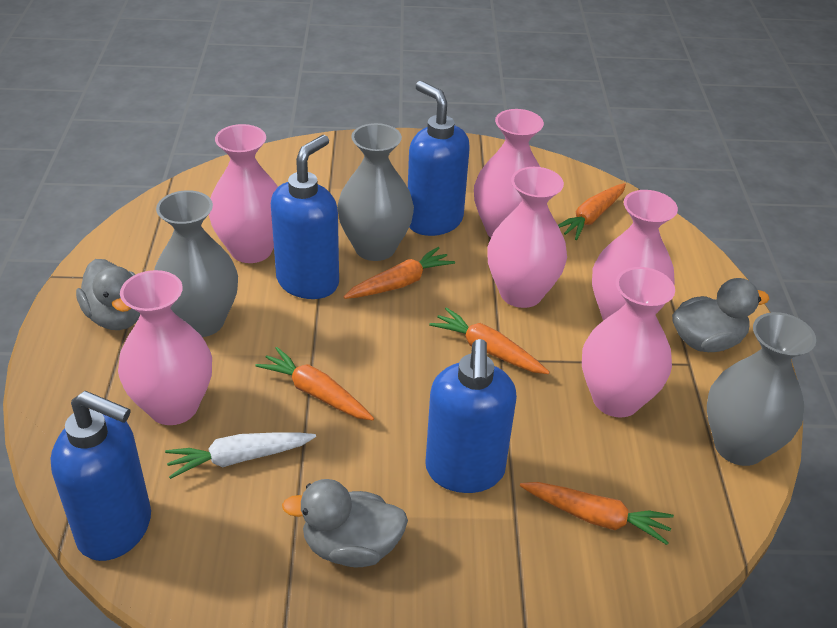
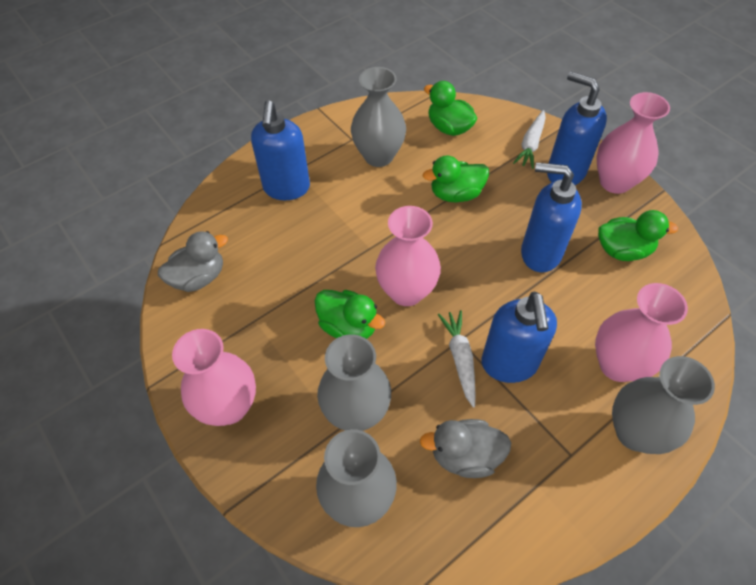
green duck: none = 0 -> [315,290,385,339] [423,155,489,202] [424,81,477,136] [598,210,678,261] = 4
grey duck: [76,259,140,330] [282,479,408,567] [672,278,769,352] = 3 -> [158,231,228,292] [420,419,511,478] = 2
grey vase: [154,190,238,337] [337,123,414,261] [707,312,816,466] = 3 -> [316,429,397,527] [317,334,391,431] [351,67,406,167] [612,356,715,454] = 4
orange carrot: [256,347,374,421] [344,247,455,299] [429,307,550,374] [520,482,674,545] [558,183,626,240] = 5 -> none = 0
pink vase: [118,270,212,425] [209,124,278,263] [474,109,544,238] [487,167,567,308] [582,267,675,418] [592,190,678,321] = 6 -> [172,329,256,426] [375,206,441,306] [595,283,688,382] [597,92,670,194] = 4
white carrot: [165,433,316,479] = 1 -> [438,310,476,408] [513,110,546,169] = 2

